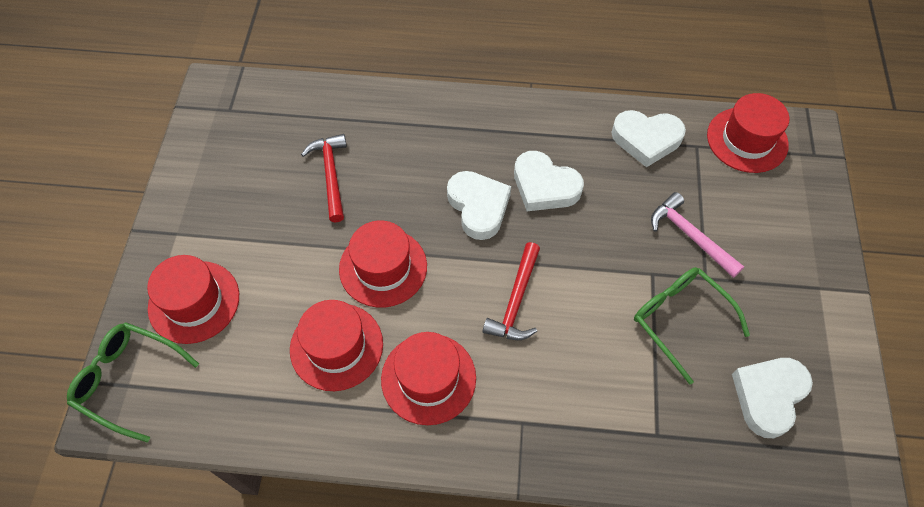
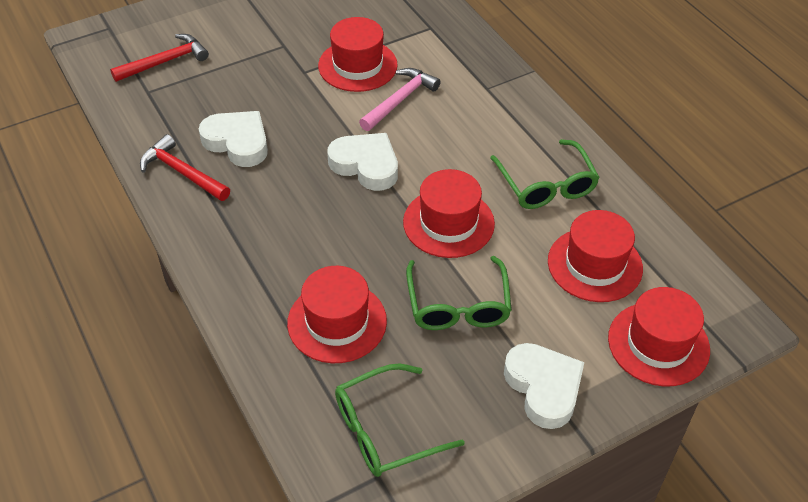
green glasses: [67,322,199,443] [634,267,750,385] = 2 -> [335,364,465,477] [406,256,512,330] [490,139,600,209] = 3
white heart: [447,171,511,240] [514,151,584,211] [611,110,686,167] [732,358,813,438] = 4 -> [199,111,268,167] [327,133,398,191] [504,343,584,429] = 3

